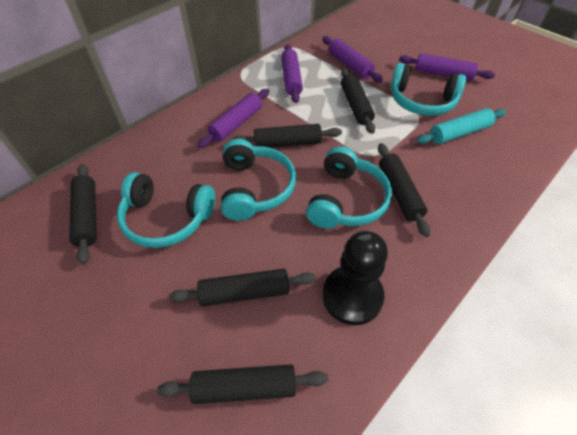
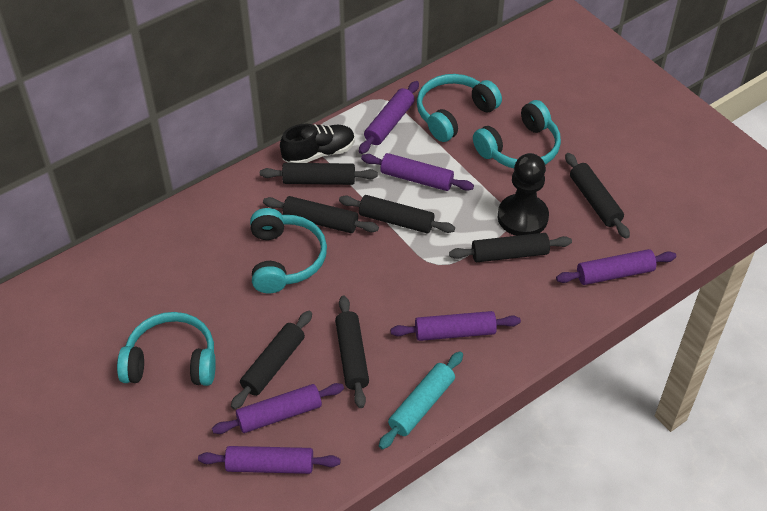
black rolling pin: [70,164,97,264] [157,364,328,404] [169,269,316,306] [232,124,342,148] [341,68,375,134] [378,143,430,237] = 6 -> [231,311,312,410] [260,163,378,185] [263,196,379,233] [335,296,369,408] [339,195,455,234] [449,233,572,262] [565,153,630,239] = 7
black shoe: none = 0 -> [280,124,355,163] = 1
purple rolling pin: [198,89,269,148] [281,45,303,103] [323,36,383,83] [399,53,495,81] = 4 -> [198,446,340,474] [212,383,344,434] [359,81,419,154] [361,153,474,191] [390,311,521,341] [556,249,676,285] = 6

